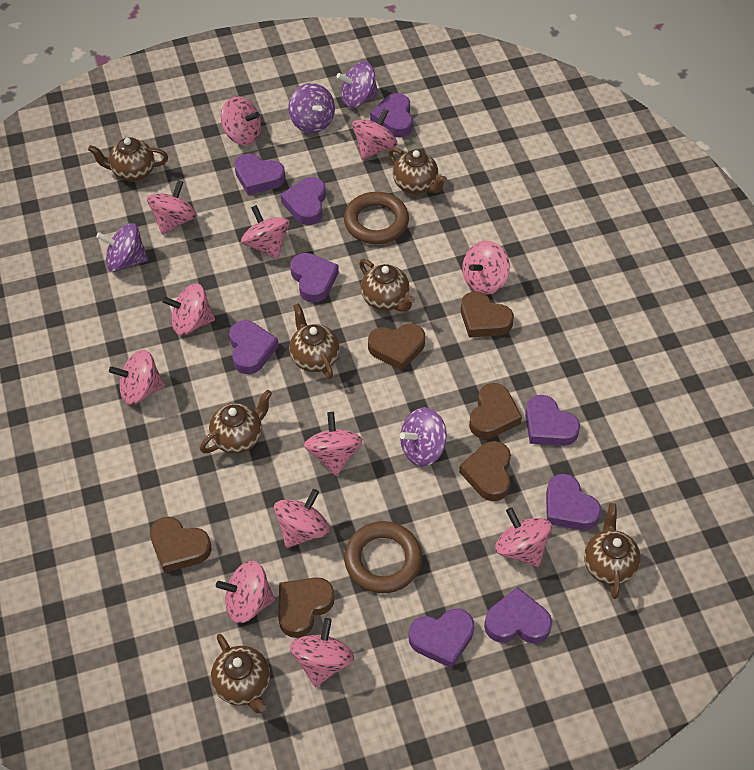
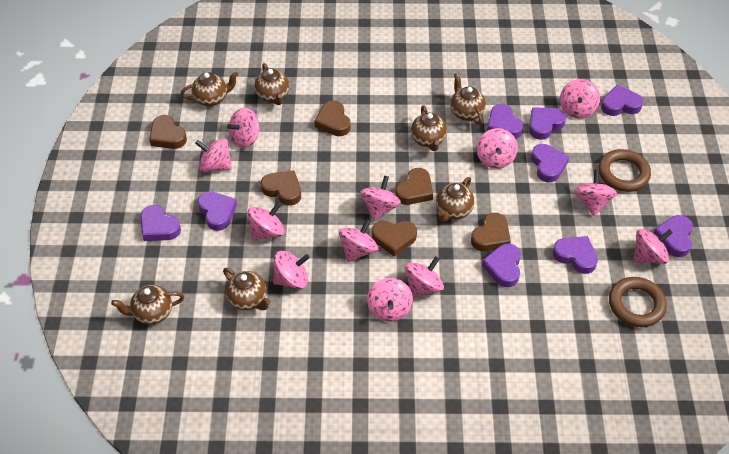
purple spinning top: [96,223,148,272] [288,83,335,133] [336,61,378,108] [400,408,447,466] = 4 -> none = 0

